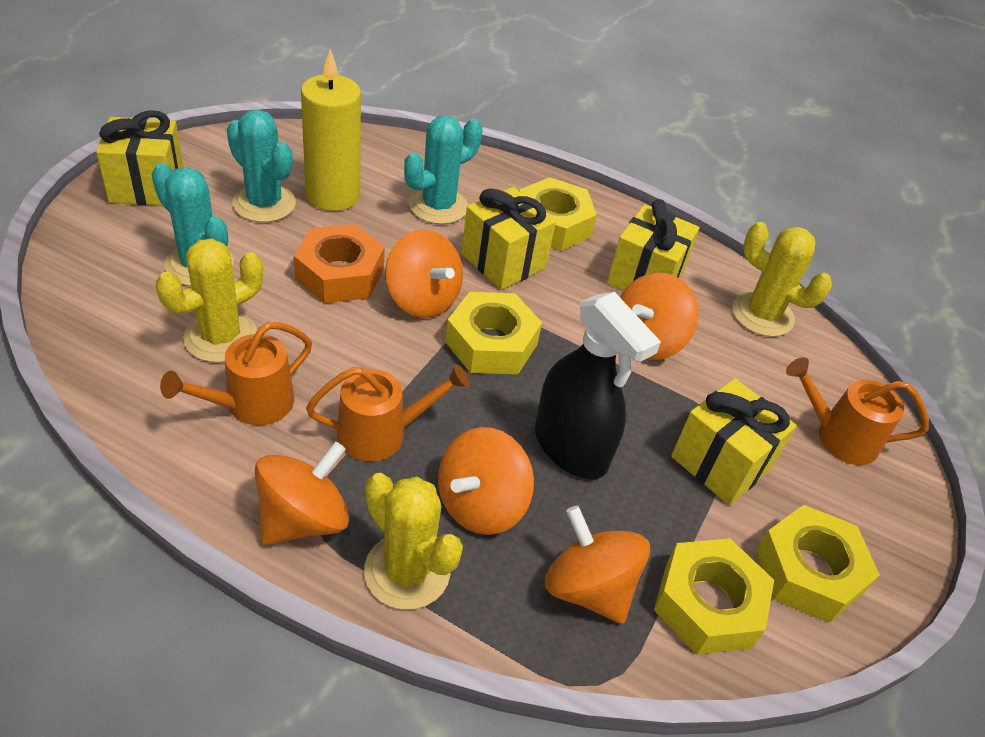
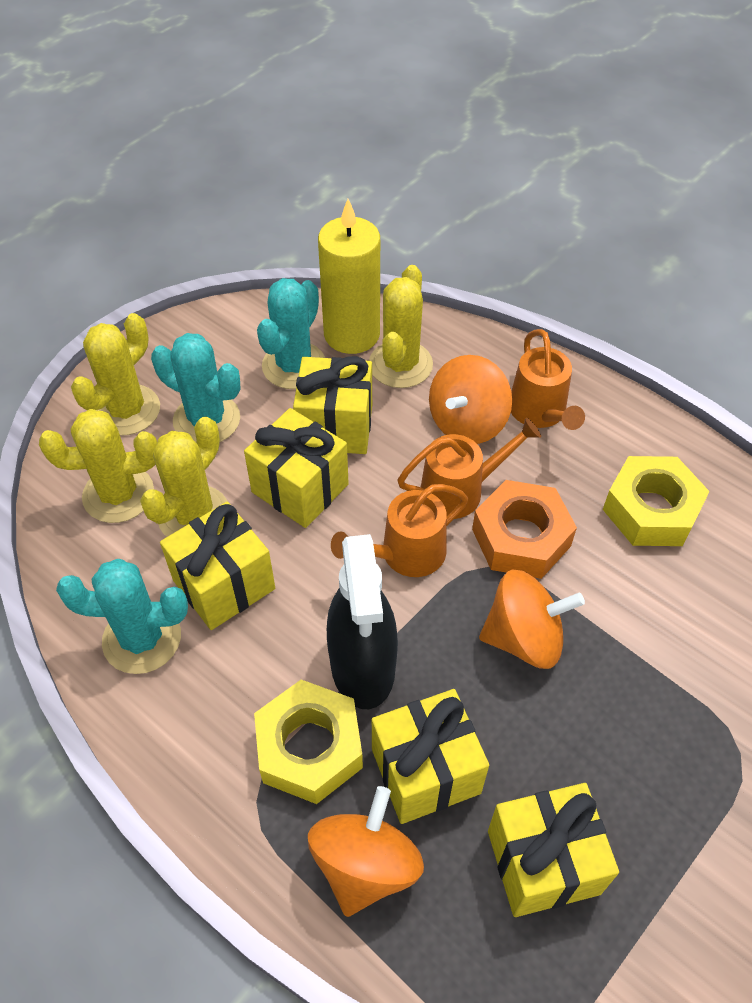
orange spinning top: [255,442,349,545] [385,230,463,318] [438,427,534,535] [545,505,650,624] [620,273,698,360] = 5 -> [308,786,424,917] [429,355,512,444] [479,569,585,669] = 3
yellow cactus: [156,238,263,363] [364,473,463,610] [732,222,832,337] = 3 -> [39,409,157,523] [71,313,160,436] [140,417,228,537] [369,265,433,388] = 4
yellow gift: [96,110,184,205] [461,187,556,290] [607,199,700,291] [671,378,797,505] = 4 -> [160,502,275,630] [244,408,349,528] [293,356,372,454] [372,689,489,824] [488,783,619,917] = 5
yellow nut: [445,292,542,374] [519,177,597,251] [654,538,774,655] [756,505,880,623] = 4 -> [254,680,363,804] [603,456,710,546] = 2

